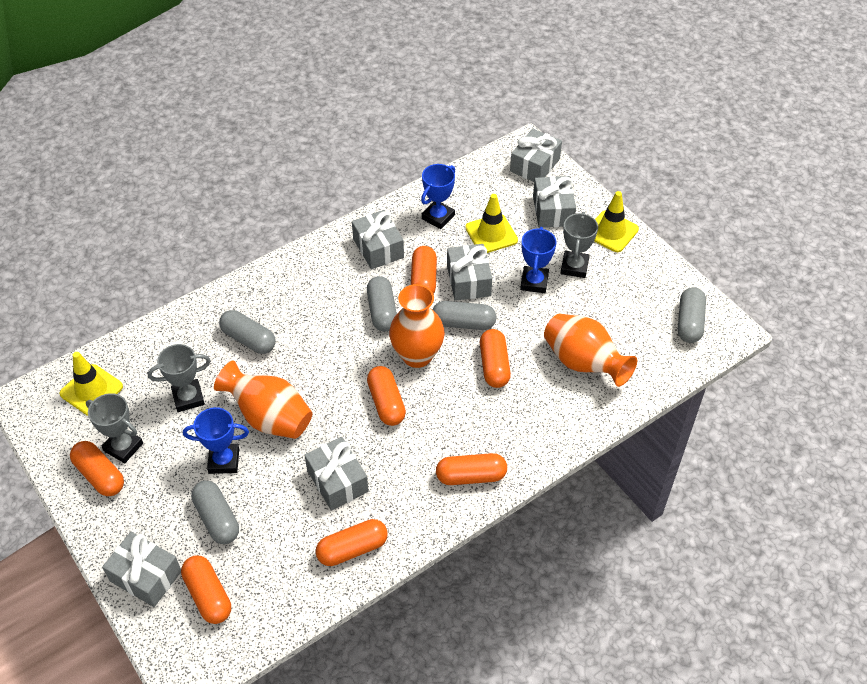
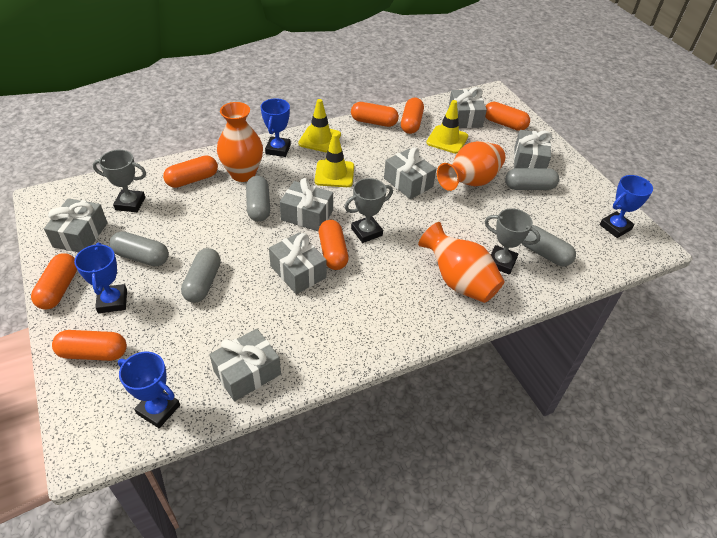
blue trophy: [183,407,249,474] [421,164,455,229] [520,227,556,293] = 3 -> [74,243,127,313] [118,352,180,428] [261,98,291,157] [600,175,653,238] = 4
grey gift: [102,532,181,607] [304,437,369,510] [352,210,404,269] [447,244,492,301] [510,129,562,182] [533,176,576,228] = 6 -> [44,198,107,252] [209,329,281,401] [269,232,327,294] [280,178,333,232] [384,147,436,199] [448,87,487,128] [514,130,552,169] = 7

